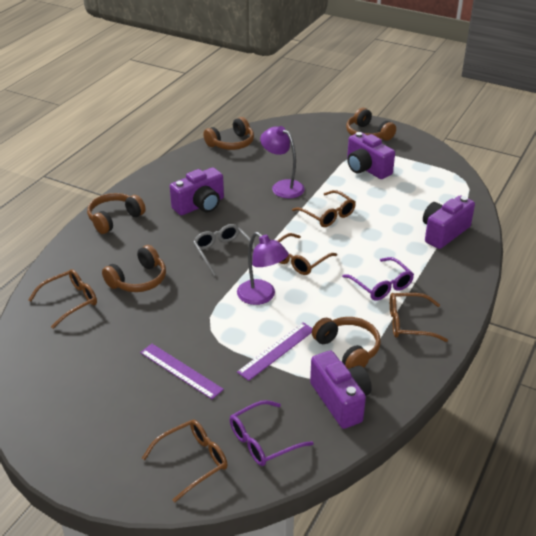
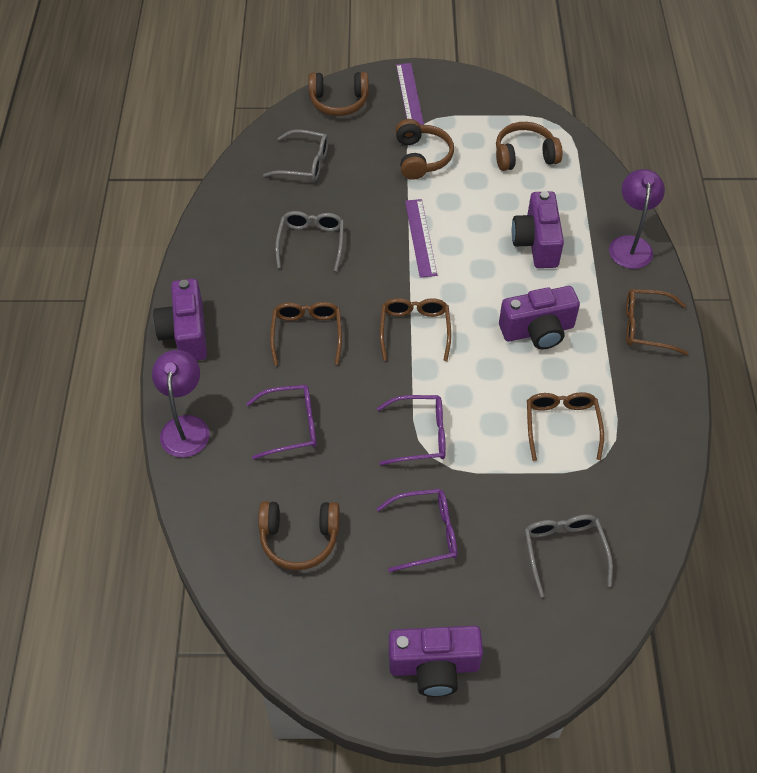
brown glasses: [29,269,97,329] [142,420,228,502] [277,233,337,275] [292,190,356,227] [390,293,448,342] = 5 -> [270,302,342,366] [380,298,451,361] [527,392,604,461] [626,289,688,355] = 4
brown headphones: [87,193,146,234] [102,245,166,292] [203,117,254,150] [312,317,381,369] [346,108,396,141] = 5 -> [258,501,340,570] [308,72,369,116] [395,119,454,180] [496,122,563,171] = 4
grey glasses: [193,224,255,276] = 1 -> [263,129,329,181] [275,211,344,272] [525,514,613,598] = 3
purple glasses: [230,400,313,466] [342,257,414,300] = 2 -> [246,385,317,460] [376,489,457,572] [377,395,446,465] = 3

